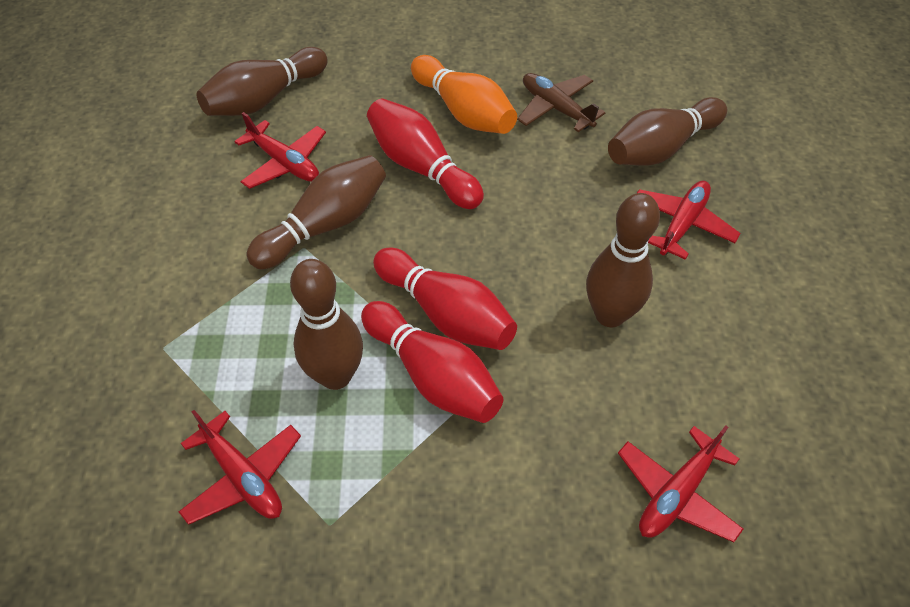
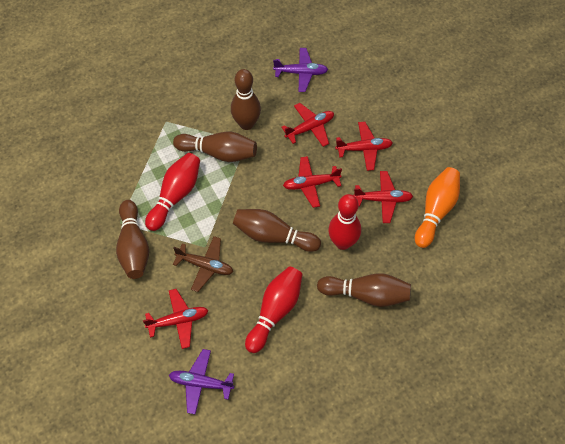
purple plane: none = 0 -> [169,349,234,414] [273,48,328,92] = 2
red plane: [179,410,301,525] [234,112,326,189] [618,425,743,542] [637,181,741,260] = 4 -> [143,289,209,349] [281,103,334,147] [283,156,342,208] [335,122,393,171] [353,171,413,223] = 5

